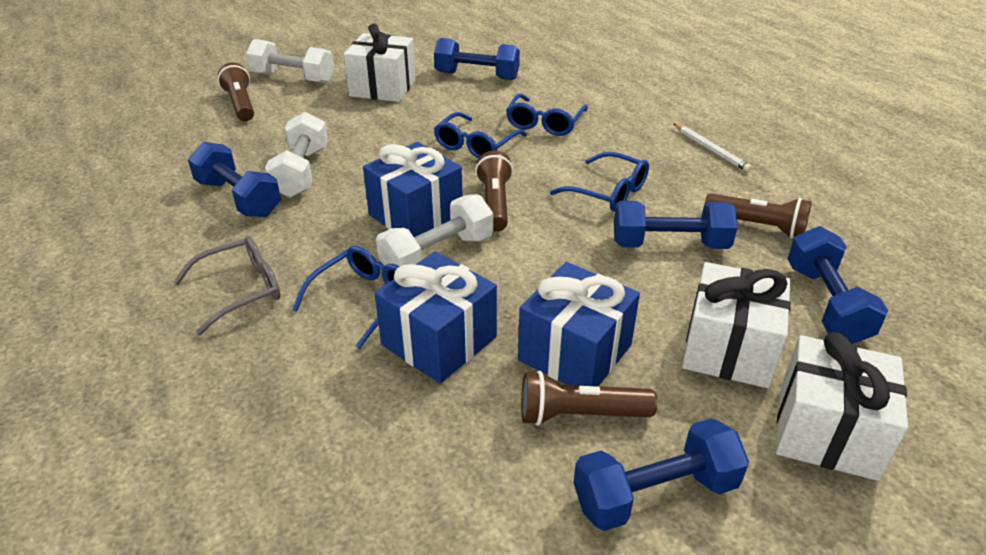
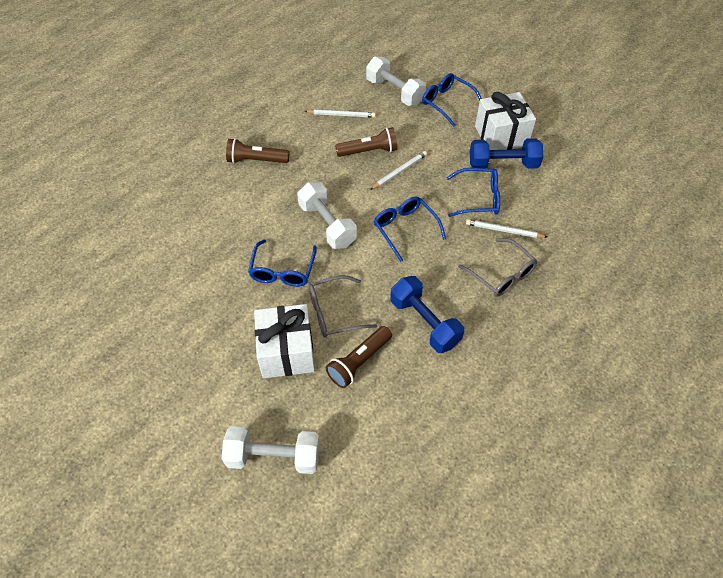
blue dumbbell: [188,142,281,217] [434,38,520,80] [573,418,749,531] [614,201,737,249] [787,226,888,344] = 5 -> [390,276,464,353] [470,138,543,169] = 2
blue gift: [363,142,463,237] [375,251,497,383] [518,262,640,386] = 3 -> none = 0
brown flashlight: [218,63,254,121] [475,151,513,232] [521,371,657,426] [704,194,812,239] = 4 -> [226,138,289,164] [326,326,392,388] [335,127,397,157] = 3
grey glasses: [173,236,281,335] = 1 -> [309,275,377,337] [458,238,537,297] = 2
white gift: [344,24,416,102] [682,262,791,388] [776,332,908,481] = 3 -> [254,304,315,378] [475,92,536,150] = 2
white pencil: [673,123,752,172] = 1 -> [305,109,376,118] [370,151,427,190] [466,219,547,238] = 3

